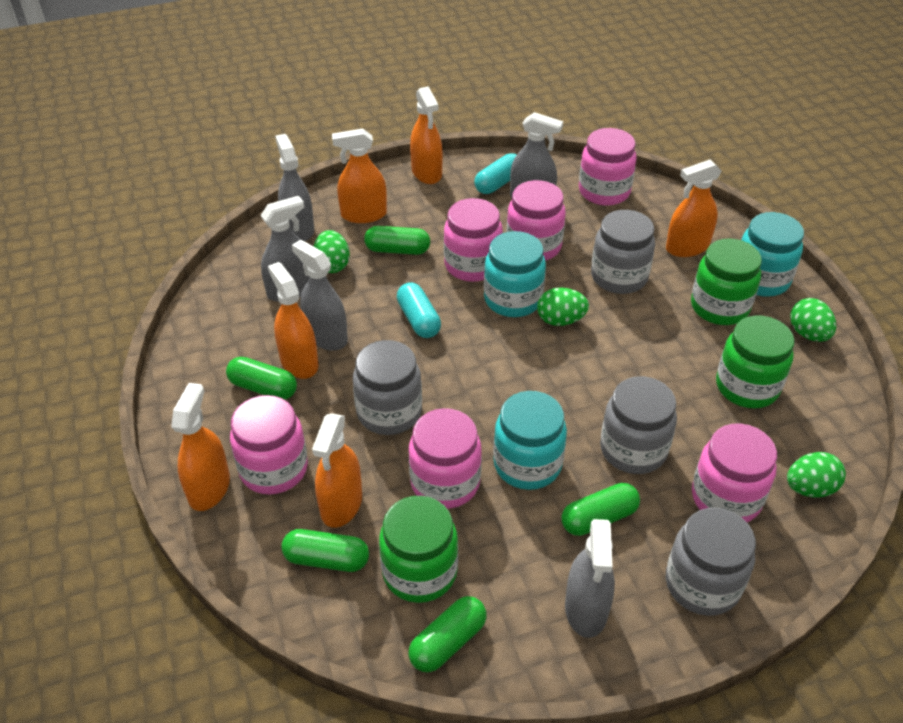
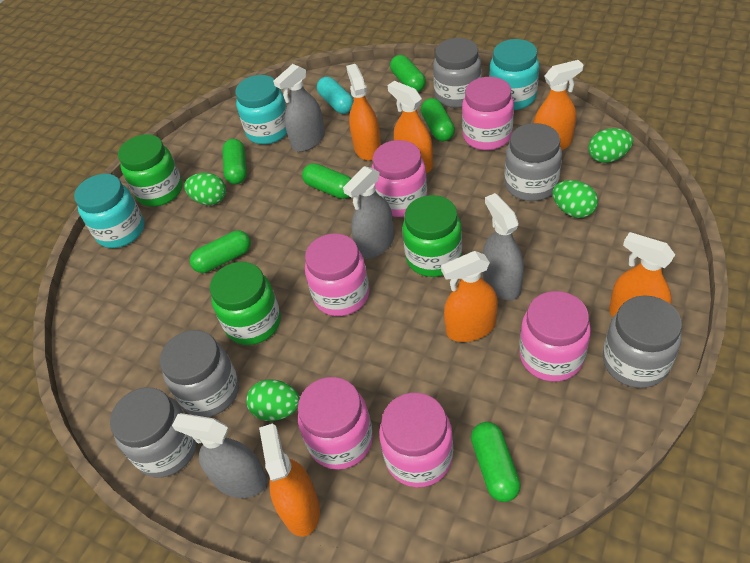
green capsule: [226,357,297,400] [281,529,369,572] [364,226,430,255] [409,596,487,672] [561,483,640,536] = 5 -> [190,230,251,273] [222,139,247,184] [302,163,352,199] [390,55,426,92] [421,98,455,142] [471,422,521,502] = 6
grey jar: [353,340,422,435] [591,210,655,294] [600,376,677,474] [666,508,756,616] = 4 -> [110,387,197,478] [160,330,239,417] [433,38,482,108] [505,123,562,201] [603,295,682,388] = 5
grey spray bottle: [260,196,309,302] [275,134,314,241] [292,240,348,351] [510,112,563,198] [565,519,615,638] = 5 -> [172,413,267,498] [273,64,325,152] [343,166,394,259] [483,193,524,300] = 4
turquoise capsule: [397,282,441,338] [474,153,517,194] = 2 -> [317,77,354,114] = 1

